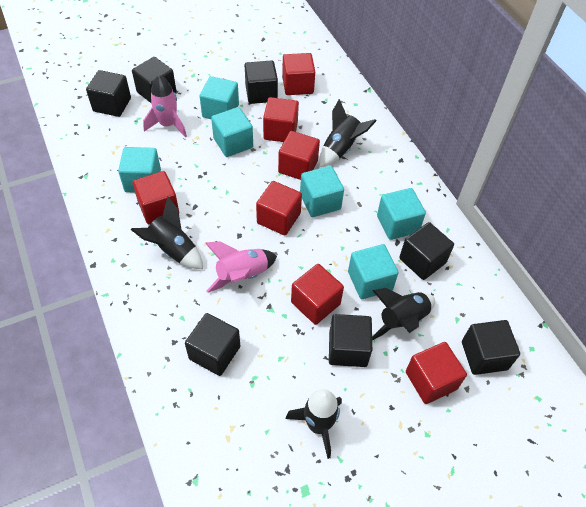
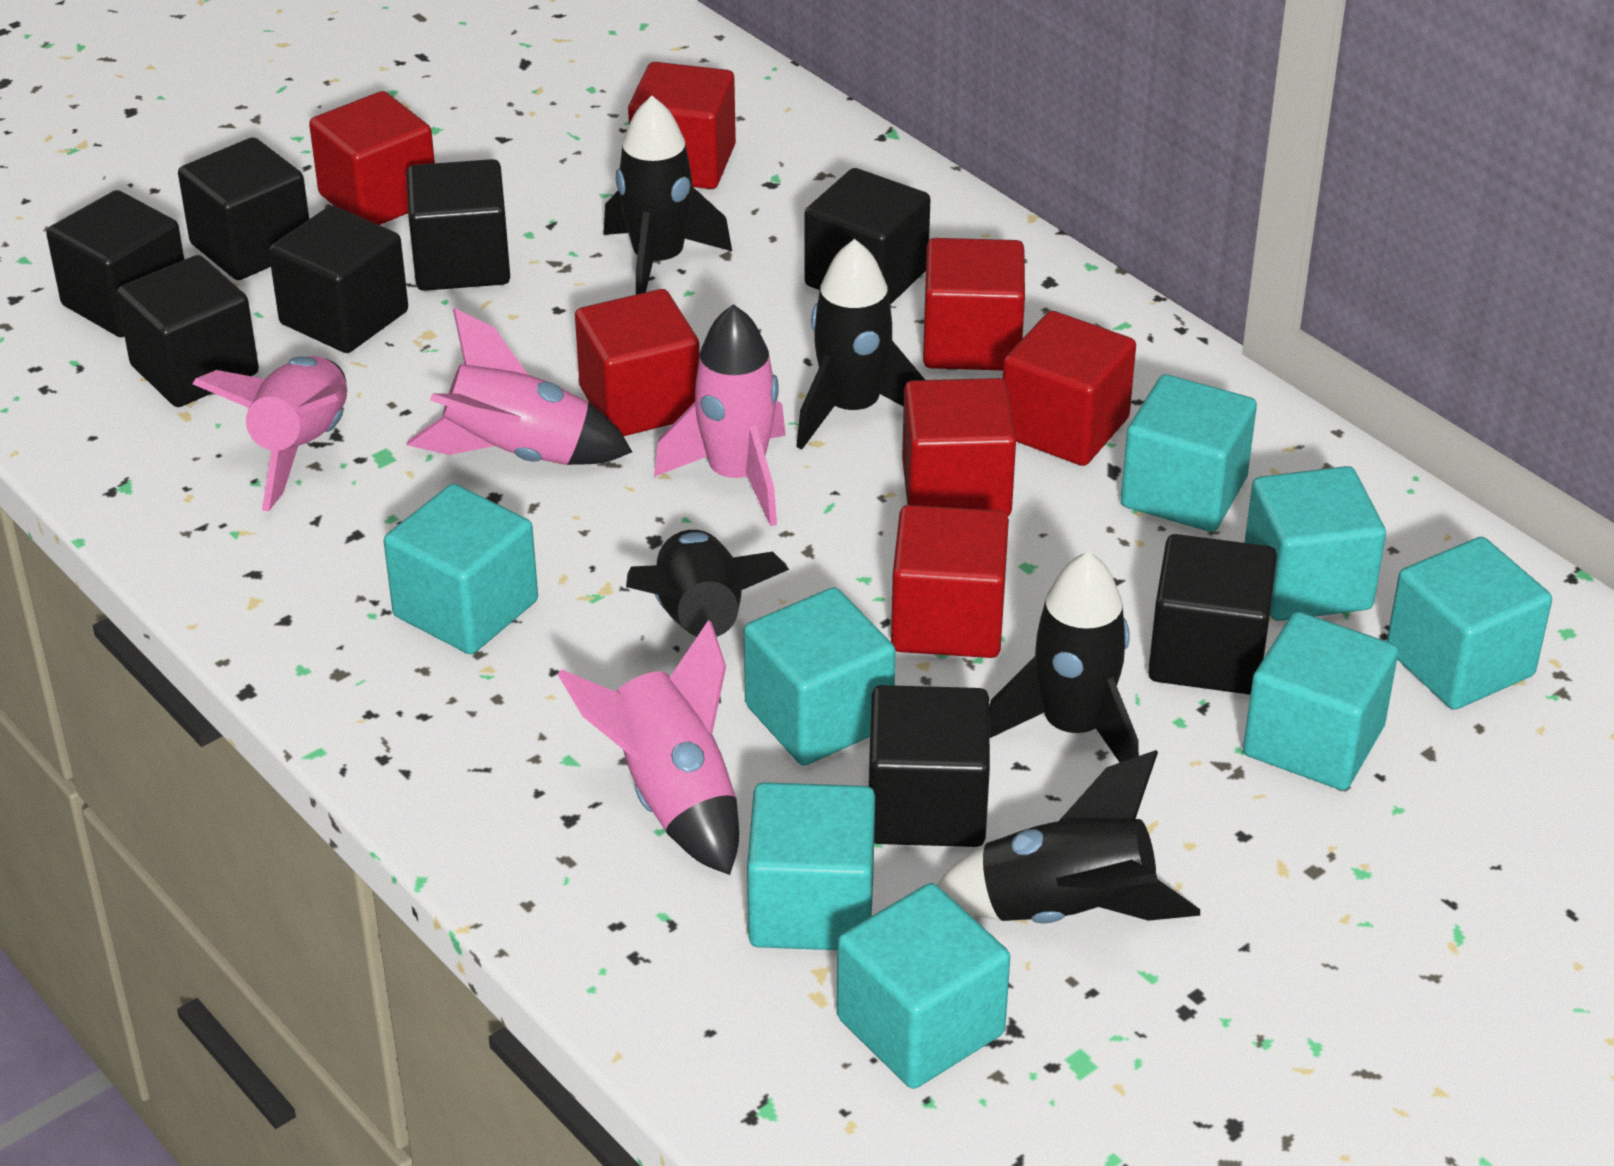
black cube: [86,70,131,117] [132,57,176,104] [185,313,240,376] [245,60,278,104] [329,314,372,367] [399,222,454,280] [462,320,520,375] = 7 -> [46,190,184,337] [116,255,259,407] [178,137,309,280] [269,206,408,353] [406,159,510,291] [805,168,931,305] [869,685,990,847] [1148,534,1277,695] = 8
black rocket: [131,197,203,269] [286,389,342,459] [320,99,377,167] [372,288,435,340] = 4 -> [603,96,732,294] [626,530,789,703] [796,239,925,450] [937,750,1200,924] [989,551,1139,763] = 5
pink rocket: [143,75,187,138] [205,241,277,293] = 2 -> [193,356,348,511] [407,308,632,465] [557,620,739,875] [654,304,786,526] = 4
turquoise cube: [118,147,161,193] [200,76,239,119] [211,107,253,157] [300,166,344,217] [348,244,399,299] [377,188,426,240] = 6 -> [384,484,538,654] [744,587,896,766] [747,782,875,950] [837,883,1010,1089] [1121,374,1257,532] [1243,612,1398,790] [1244,466,1386,621] [1387,537,1552,710] = 8

